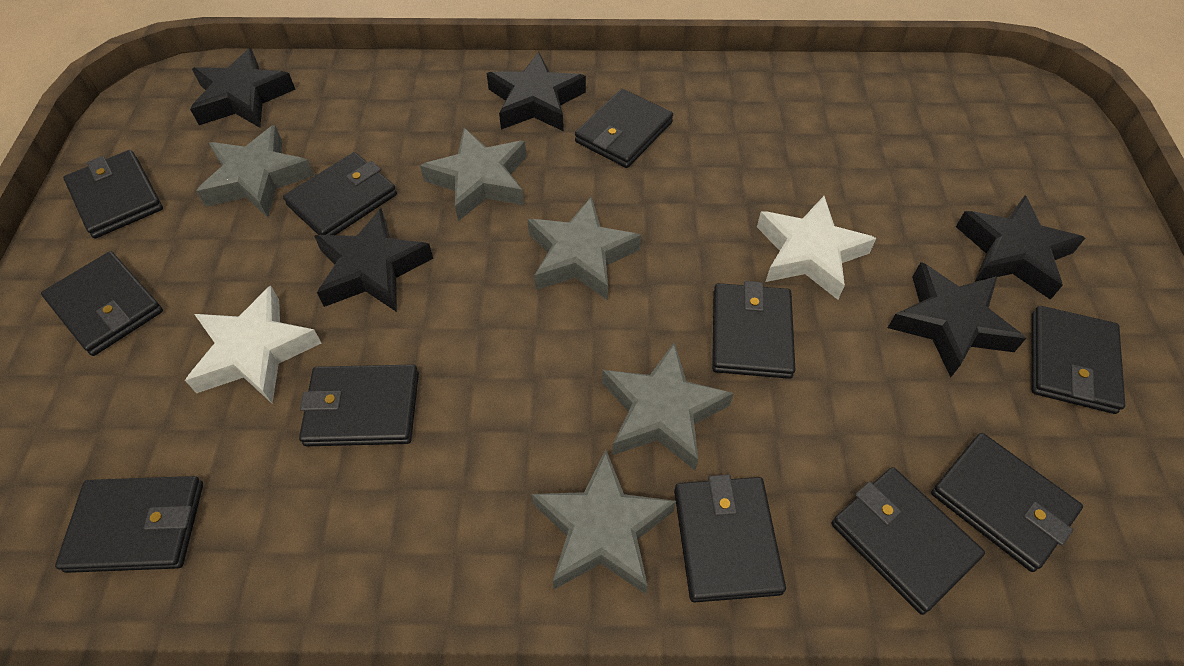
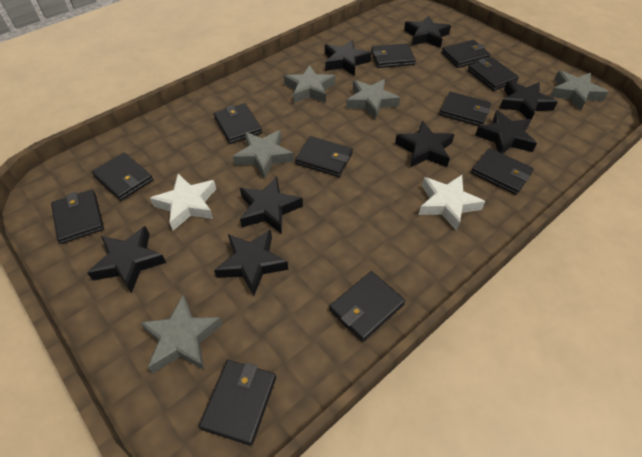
black star: [190,48,296,128] [314,208,433,312] [486,52,586,131] [888,262,1026,378] [956,195,1085,300] = 5 -> [87,226,166,293] [214,230,288,296] [240,177,303,234] [325,40,371,76] [395,121,455,167] [404,15,451,48] [475,110,537,154] [499,81,557,120] = 8

